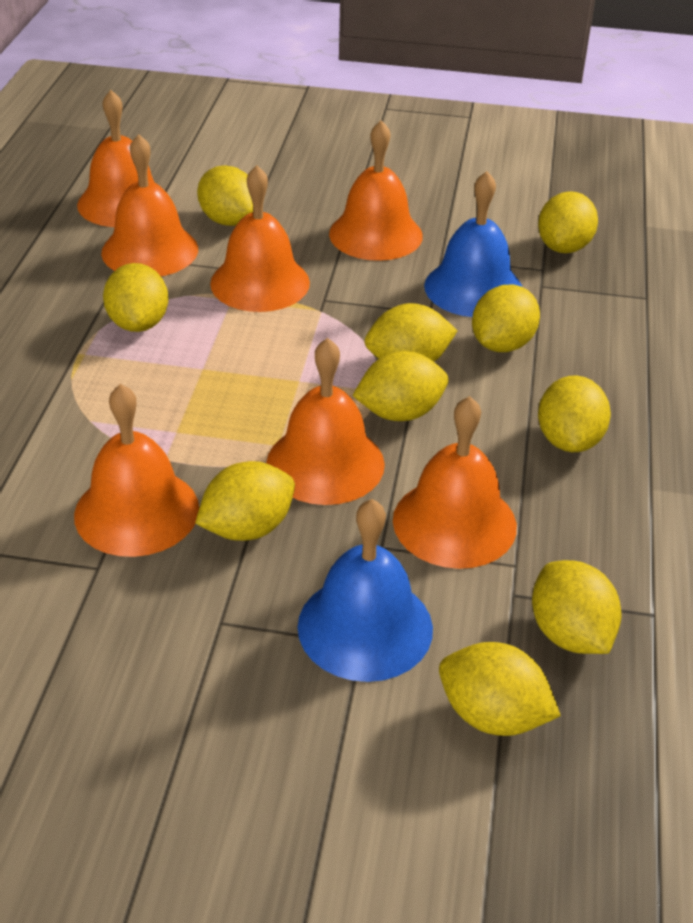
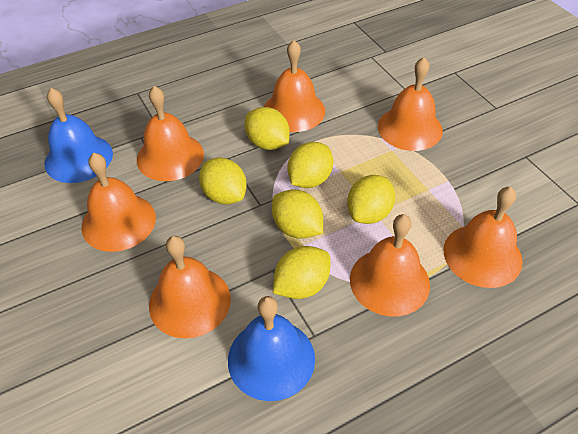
yellow lemon: [103,263,168,332] [195,461,295,541] [197,165,253,226] [352,351,448,421] [365,303,457,362] [439,642,561,736] [472,284,540,352] [532,560,622,654] [538,191,598,253] [538,376,611,452] = 10 -> [199,157,247,204] [245,107,290,150] [272,189,323,239] [273,246,330,299] [288,142,333,188] [347,175,395,224] = 6

